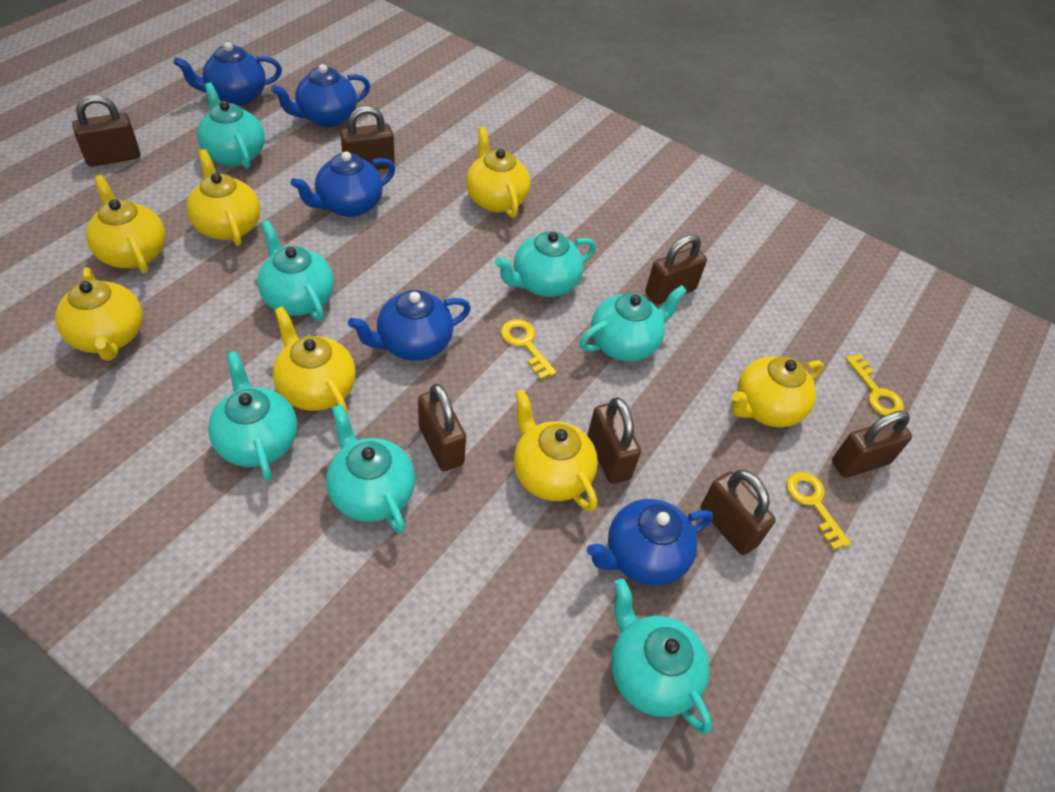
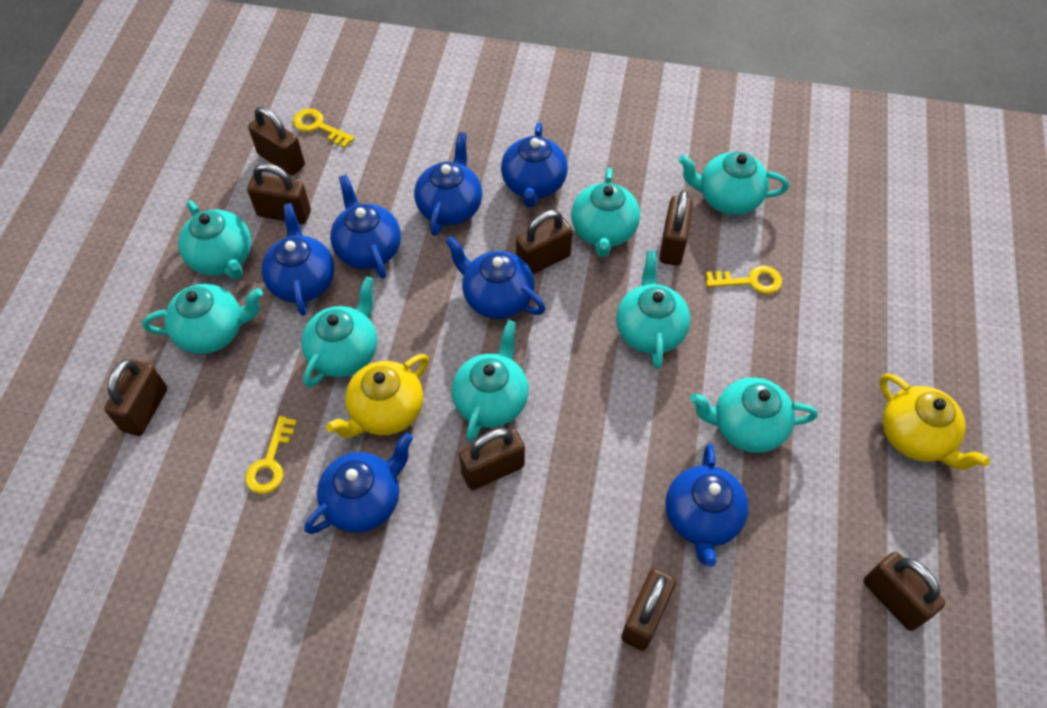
blue teapot: [174,42,282,106] [271,64,370,127] [290,151,395,217] [348,290,471,361] [587,499,713,586] = 5 -> [261,203,334,316] [304,433,413,534] [330,175,401,279] [414,132,482,236] [445,236,545,319] [501,123,568,207] [665,444,749,567] = 7
brown padlock: [72,95,141,167] [340,106,395,170] [418,384,466,471] [587,397,641,484] [645,234,707,304] [701,470,776,555] [832,411,912,478] = 7 -> [104,359,167,436] [247,163,311,224] [248,107,305,175] [459,428,525,490] [516,210,573,274] [621,569,676,651] [659,190,693,266] [863,552,945,631] = 8
turquoise teapot: [197,82,265,169] [208,351,297,481] [257,220,334,321] [326,404,415,534] [495,231,596,297] [580,285,687,362] [611,578,712,734] = 7 -> [142,284,263,354] [178,200,251,279] [301,277,377,387] [452,320,529,442] [571,168,640,257] [616,251,690,369] [678,152,789,215] [690,377,818,453] = 8
yellow teapot: [55,267,143,361] [86,175,166,274] [187,149,260,246] [273,306,356,414] [466,127,530,218] [514,389,598,511] [732,356,824,427] = 7 -> [326,354,429,438] [880,374,990,470] = 2

